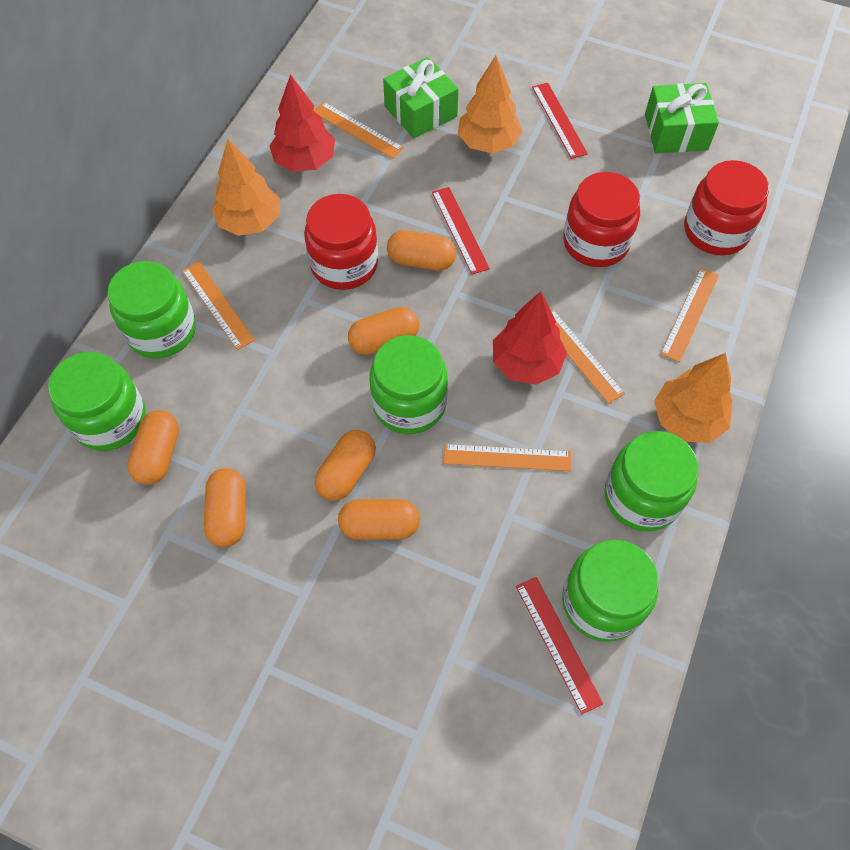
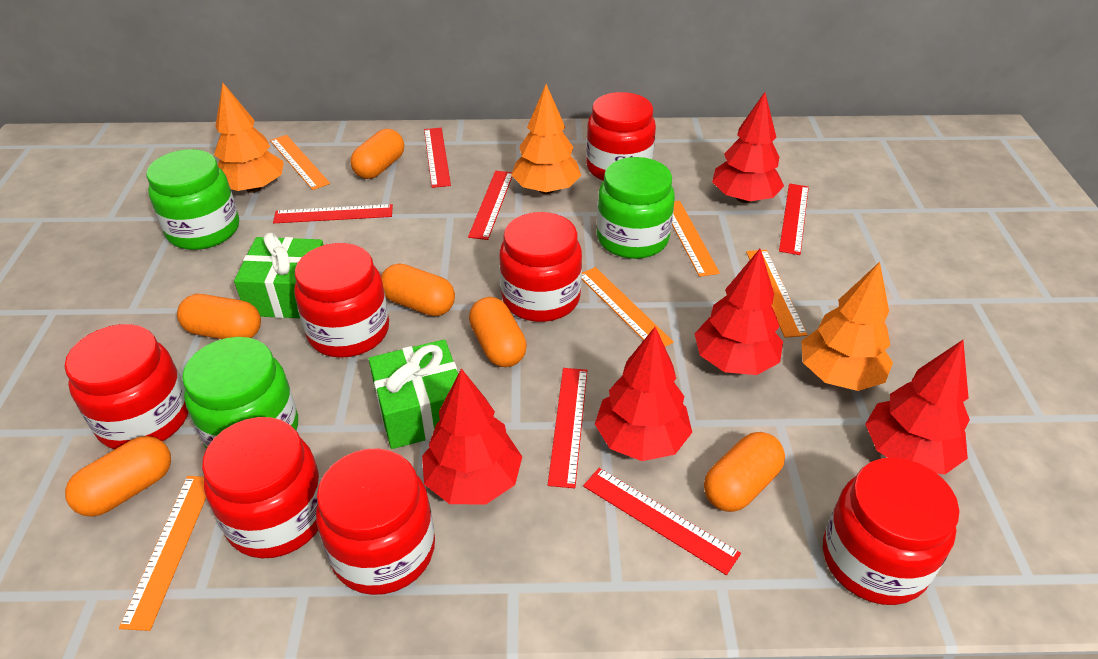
green jar: [48,352,146,451] [108,261,196,359] [369,335,448,434] [562,540,658,642] [605,431,699,531] = 5 -> [146,149,239,250] [182,337,298,449] [597,157,675,259] = 3
red jar: [304,194,378,290] [563,172,640,267] [684,160,769,256] = 3 -> [65,324,189,450] [202,417,322,559] [294,243,389,358] [316,448,435,595] [499,212,582,322] [586,92,656,181] [823,457,959,605] = 7
red ruler: [432,187,490,275] [516,577,603,714] [532,83,588,159] = 3 -> [273,204,393,223] [424,128,451,188] [468,171,512,240] [548,368,587,488] [583,468,741,575] [779,184,809,255] = 6
red tree: [269,74,335,172] [493,292,567,385] = 2 -> [422,368,522,505] [595,327,692,461] [695,249,783,375] [712,92,784,203] [865,340,970,474] = 5

